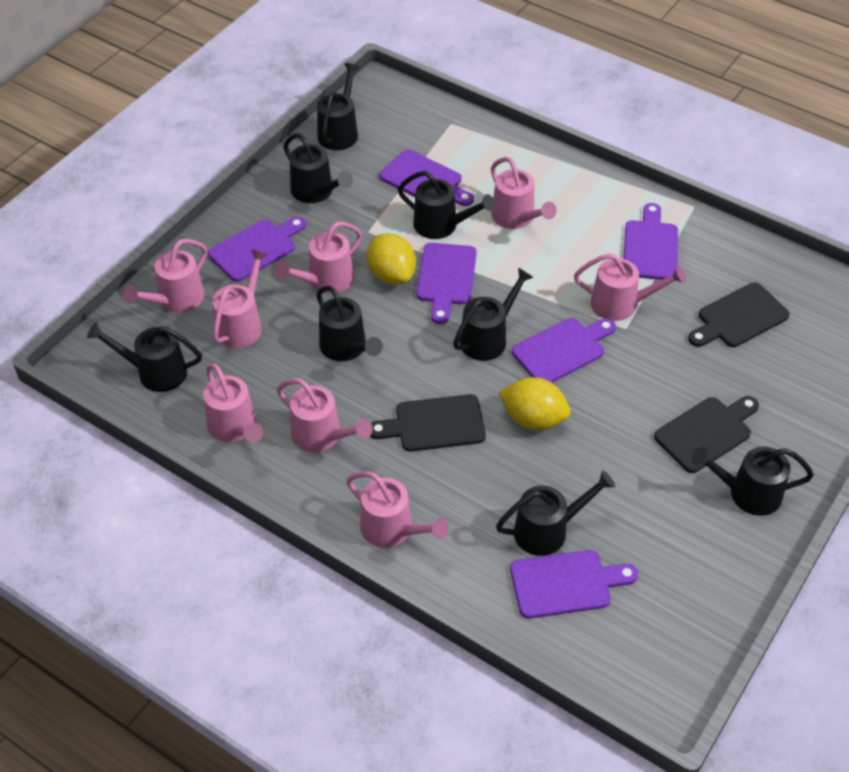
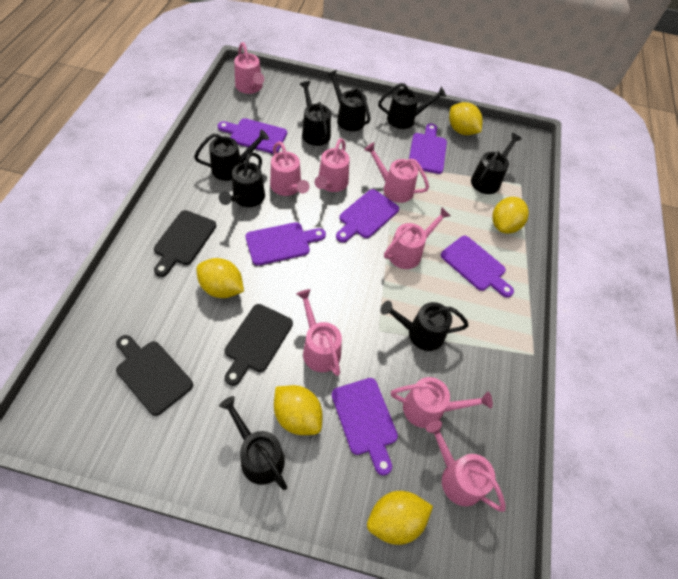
yellow lemon: [367,233,416,285] [498,377,571,430] = 2 -> [196,258,244,298] [274,385,322,435] [367,491,433,545] [449,102,483,135] [492,197,529,234] = 5

